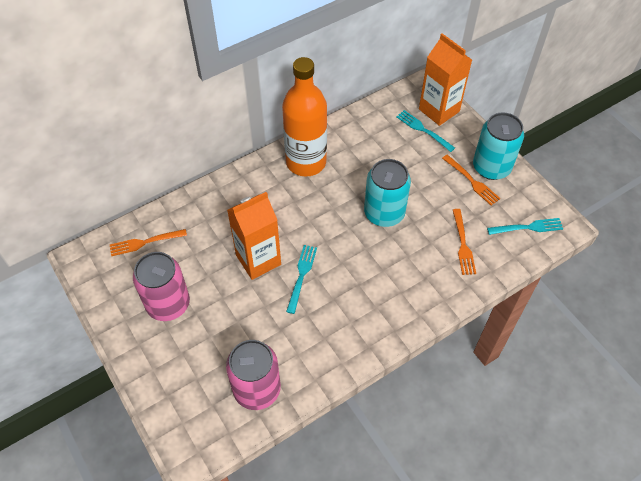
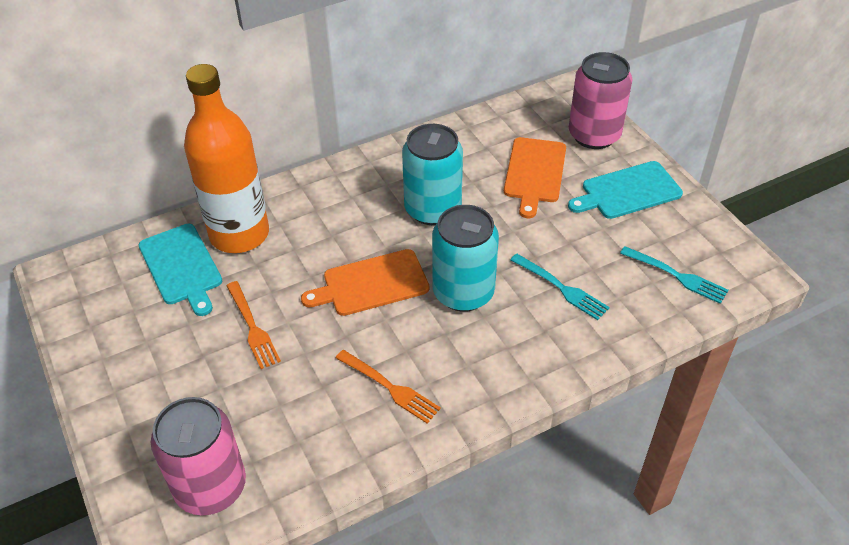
orange carton: [227,192,281,280] [419,33,472,126] = 2 -> none = 0
orange cutting board: none = 0 -> [301,249,430,316] [504,137,566,218] = 2
orange fork: [110,229,187,256] [442,155,500,205] [453,209,476,275] = 3 -> [226,281,281,369] [336,350,441,424] = 2
turquoise cutting board: none = 0 -> [139,224,222,316] [568,161,683,219] = 2
turquoise fork: [286,245,317,314] [396,110,455,152] [487,218,563,235] = 3 -> [510,254,609,320] [620,246,729,304] = 2

